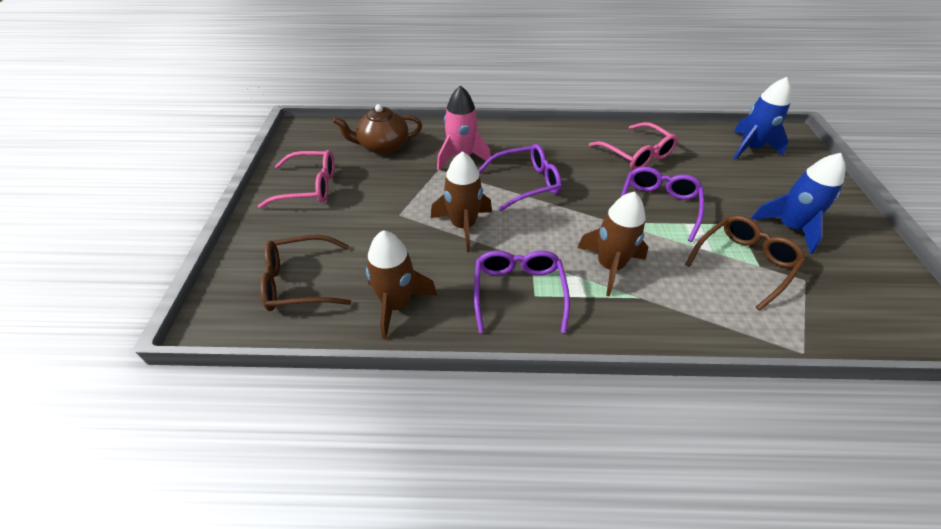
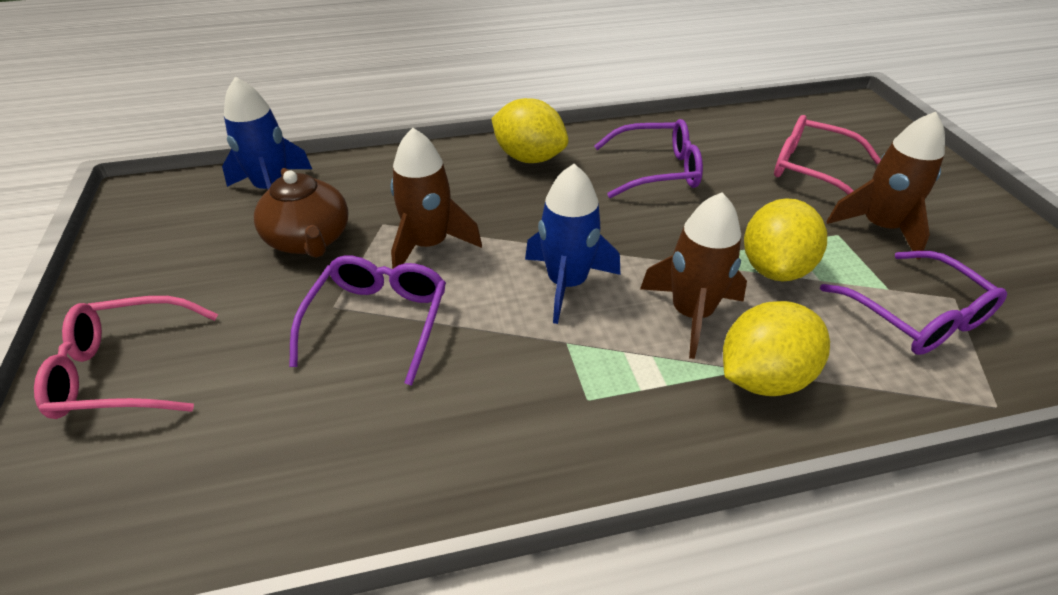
brown glasses: [260,235,351,311] [685,215,806,310] = 2 -> none = 0
pink rocket: [437,85,492,171] = 1 -> none = 0
yellow lemon: none = 0 -> [491,98,568,163] [723,301,830,396] [744,198,827,281] = 3

